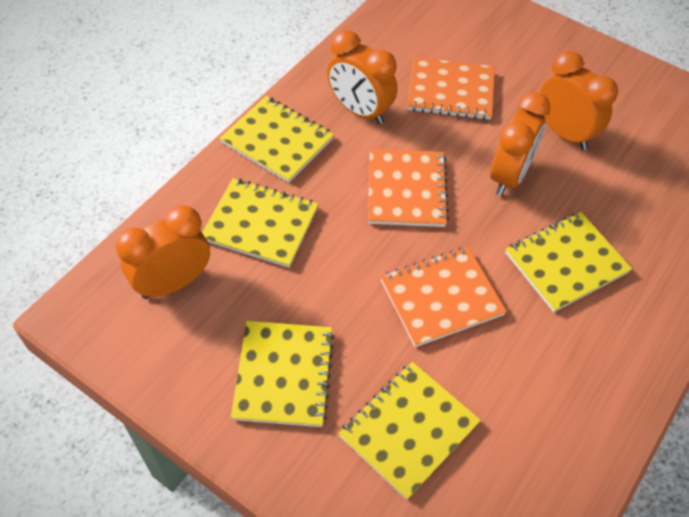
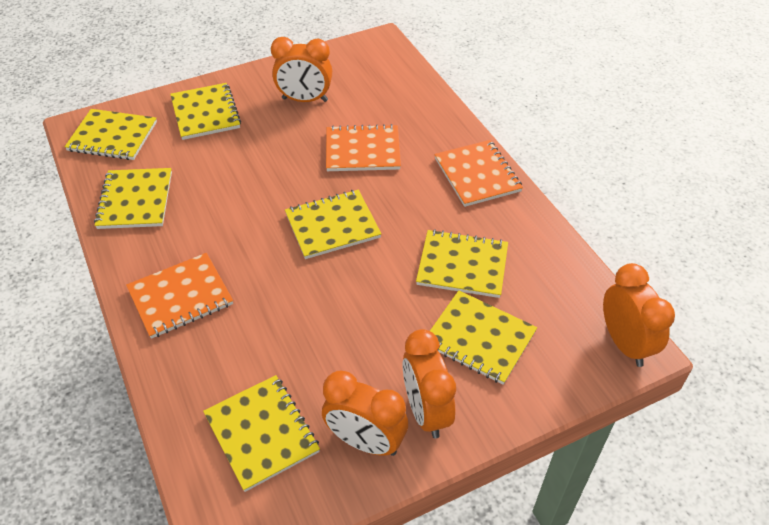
yellow notebook: [202,178,318,268] [220,96,334,183] [231,321,334,427] [338,362,481,500] [505,212,632,312] = 5 -> [65,109,157,160] [94,168,172,229] [170,83,241,140] [203,375,320,492] [285,190,382,259] [416,229,508,298] [430,290,537,385] = 7

